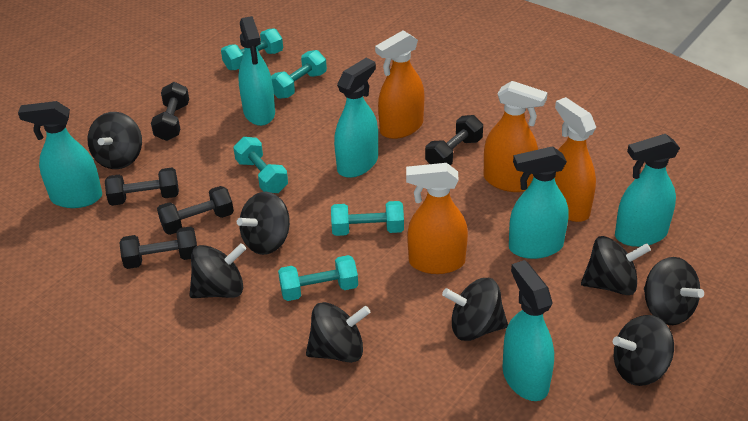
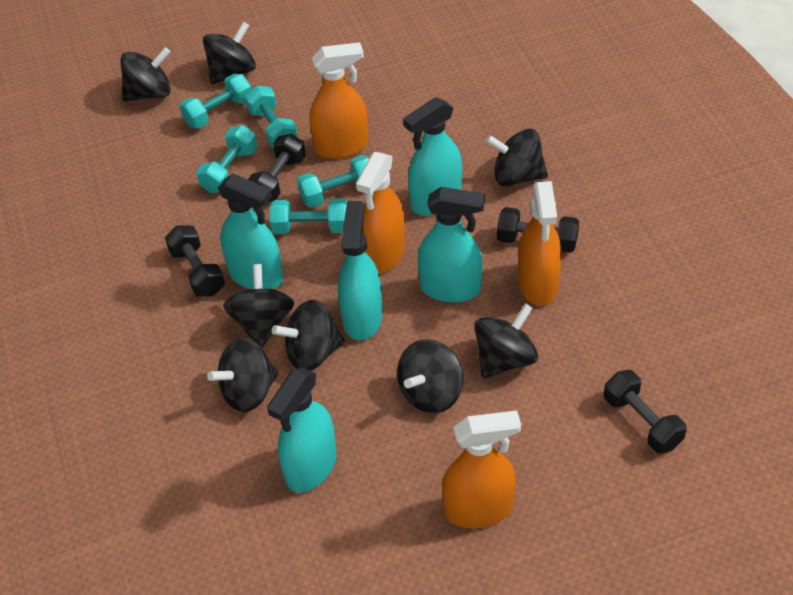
black dumbbell: [105,168,179,206] [119,226,197,269] [151,82,189,141] [157,186,234,235] [425,115,483,165] = 5 -> [165,226,225,297] [248,134,306,202] [497,207,579,253] [604,370,687,454] = 4
turquoise spray bottle: [18,101,102,208] [238,16,275,126] [334,58,378,178] [503,260,554,401] [509,146,569,259] [615,134,680,247] = 6 -> [217,173,283,289] [267,368,337,492] [338,201,382,341] [403,97,462,216] [418,187,485,303] = 5

